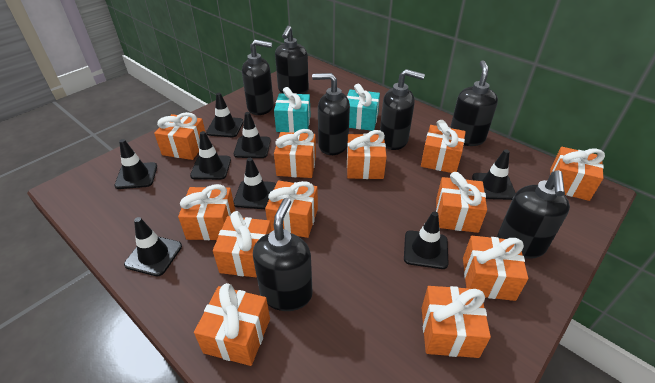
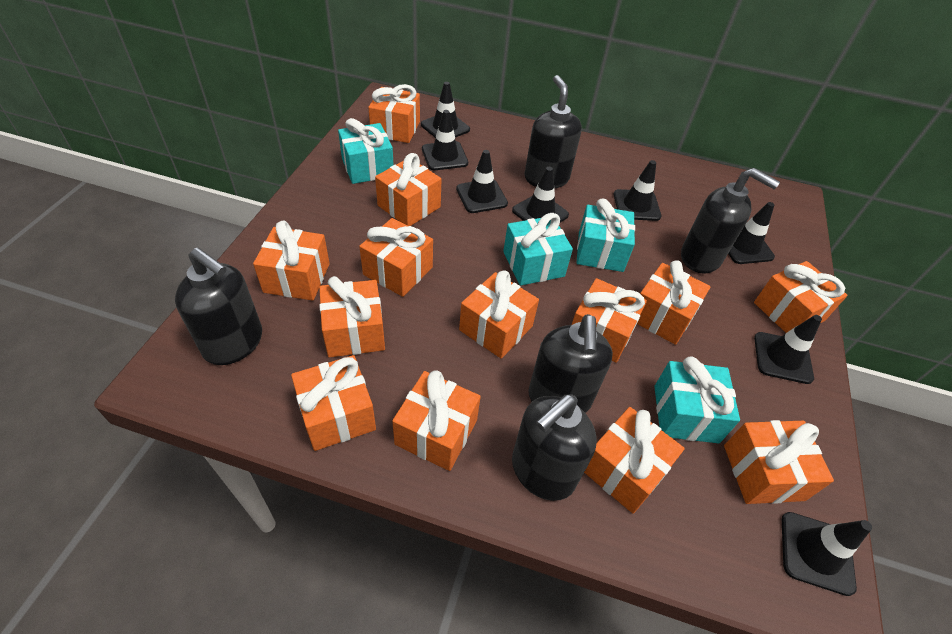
black soap dispenser: [242,40,274,115] [253,198,313,311] [275,26,309,94] [312,73,350,155] [380,69,425,150] [450,60,498,146] [497,170,570,259] = 7 -> [175,248,262,365] [512,395,597,501] [525,75,582,189] [528,314,613,413] [681,168,780,274] = 5
orange gift: [154,112,206,160] [178,184,235,240] [194,283,270,366] [213,211,272,278] [265,181,318,238] [274,129,316,178] [347,130,387,179] [421,120,466,173] [422,286,491,358] [436,172,487,233] [463,236,528,301] [550,147,605,201] = 12 -> [253,220,330,301] [291,355,376,451] [319,276,385,357] [359,218,433,297] [368,84,420,143] [375,153,441,226] [392,370,481,471] [459,271,539,359] [572,278,647,363] [584,407,685,514] [637,260,710,345] [724,420,834,504] [754,261,848,333] = 13
turquoise gift: [274,87,311,133] [347,84,380,131] = 2 -> [338,118,394,184] [503,213,573,286] [577,199,635,272] [654,356,740,443] = 4

